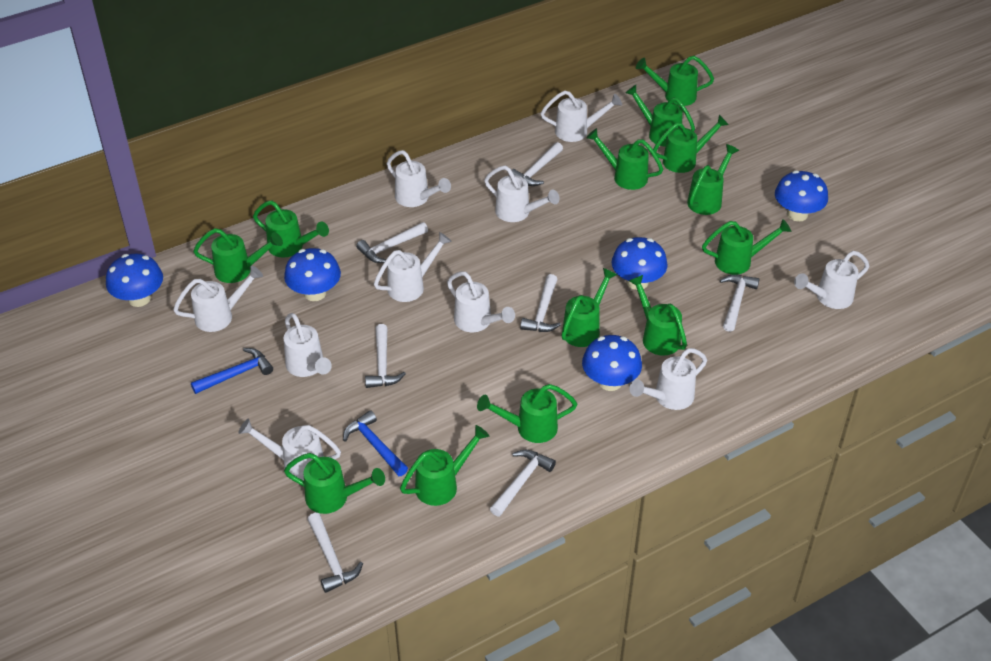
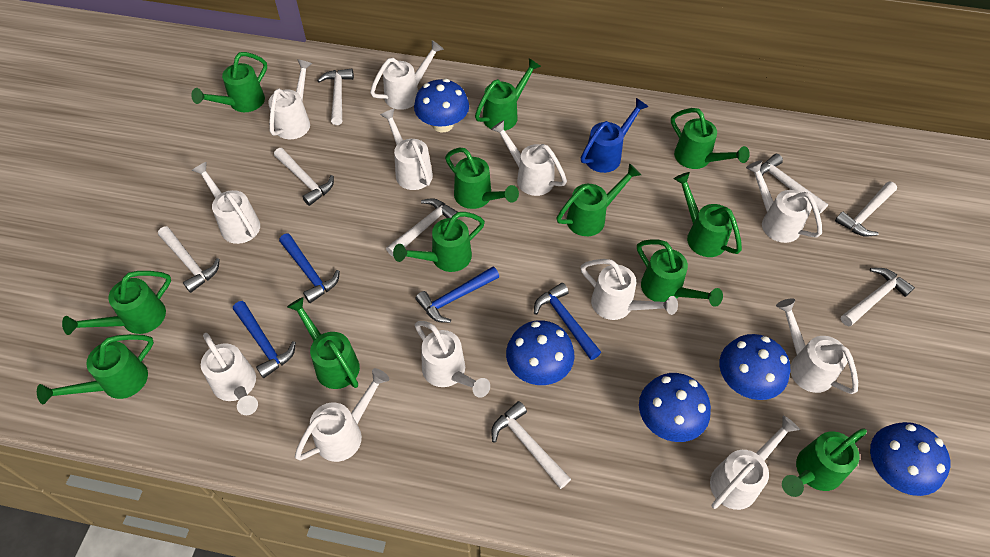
blue hammer: [191,348,273,394] [343,410,408,476] = 2 -> [233,301,296,378] [279,233,340,303] [415,267,499,323] [534,283,601,360] = 4
blue watering can: none = 0 -> [581,98,649,173] = 1
green watering can: [193,228,283,283] [253,200,329,257] [284,453,385,514] [400,425,489,506] [477,384,577,443] [561,268,617,347] [586,128,663,190] [625,85,695,147] [629,275,687,356] [636,56,714,106] [653,115,729,173] [687,144,739,215] [702,219,791,275] = 13 -> [37,334,154,404] [62,271,171,335] [191,52,267,112] [287,297,360,389] [393,212,485,272] [445,147,519,209] [475,58,541,130] [556,164,641,236] [637,239,723,307] [671,108,750,169] [674,172,742,257] [782,428,867,497] = 12
white hammer: [307,513,363,593] [356,222,428,263] [365,324,406,388] [490,450,556,517] [509,142,563,186] [520,274,561,332] [720,274,760,332] = 7 -> [158,226,220,293] [274,148,334,206] [317,68,354,125] [386,198,458,257] [491,401,571,489] [760,154,828,213] [835,182,897,237] [841,268,915,326] = 8
white watering can: [173,266,263,332] [238,418,341,481] [284,313,332,377] [374,232,452,302] [386,150,451,207] [447,271,515,332] [484,166,560,222] [541,90,622,142] [629,348,707,410] [794,251,869,309] = 10 -> [192,162,260,244] [201,333,258,415] [268,59,312,139] [295,368,389,462] [370,40,444,110] [380,109,433,190] [415,321,490,398] [491,120,567,196] [580,259,678,320] [710,415,800,510] [746,160,822,243] [776,298,858,394] = 12

